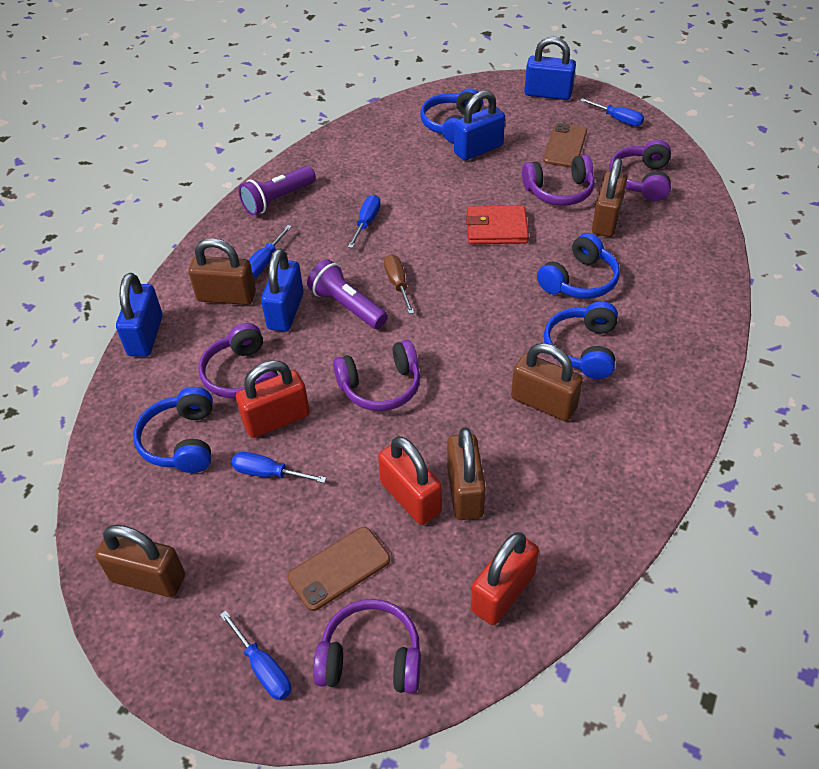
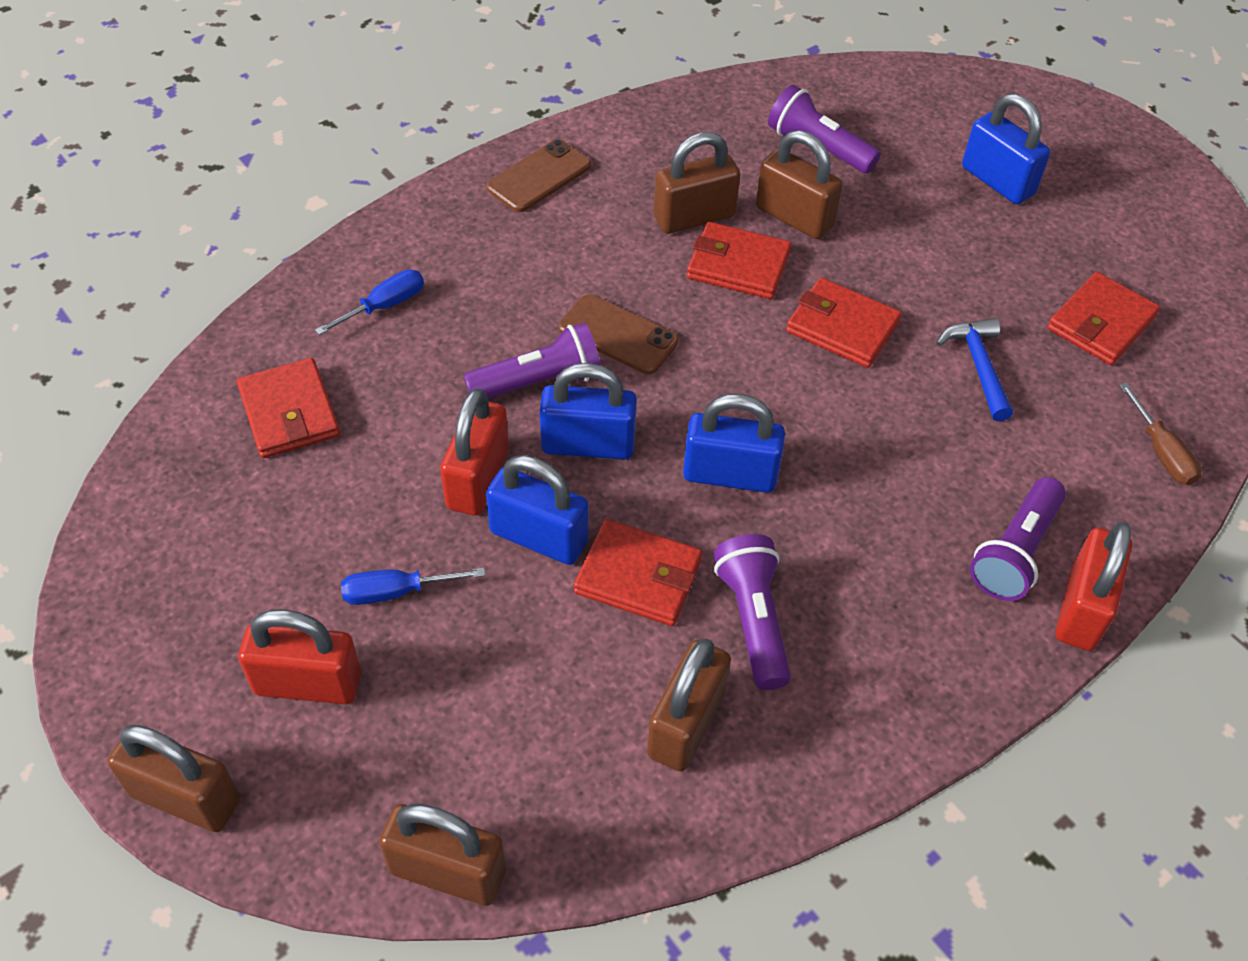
blue hammer: none = 0 -> [937,318,1013,421] = 1
blue headphones: [133,387,213,473] [420,88,483,143] [537,233,620,299] [544,301,618,379] = 4 -> none = 0
blue screwdriver: [220,610,291,700] [232,452,326,483] [248,225,292,277] [348,195,381,248] [580,98,644,126] = 5 -> [315,270,424,335] [341,568,486,605] = 2
purple flashlight: [238,166,316,215] [307,259,388,329] = 2 -> [464,322,601,398] [714,534,791,690] [768,85,881,173] [970,477,1066,601] = 4
purple headphones: [198,323,278,398] [313,599,421,694] [333,340,420,411] [522,155,595,206] [609,140,671,201] = 5 -> none = 0
red wallet: [466,206,529,244] = 1 -> [237,358,340,458] [574,519,702,626] [687,222,792,299] [786,277,902,368] [1047,272,1160,365] = 5

